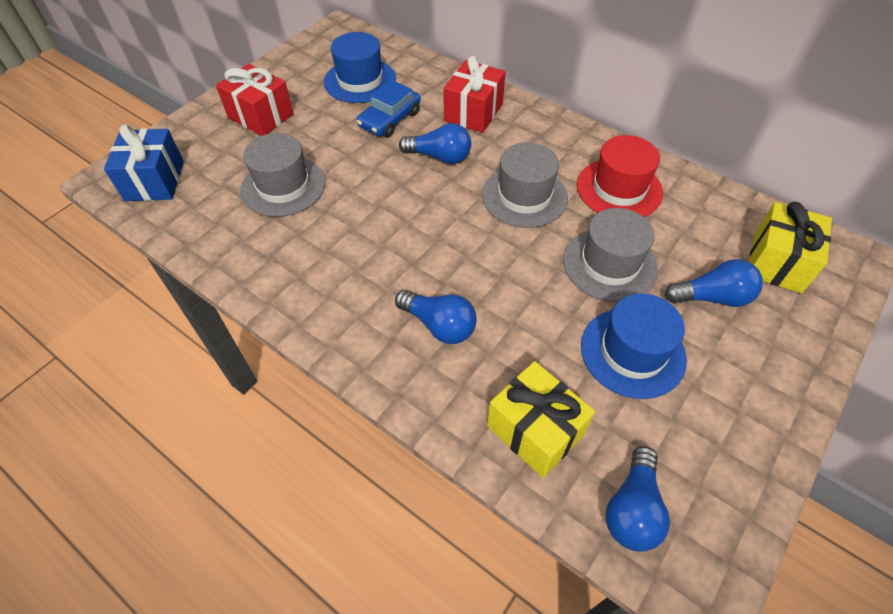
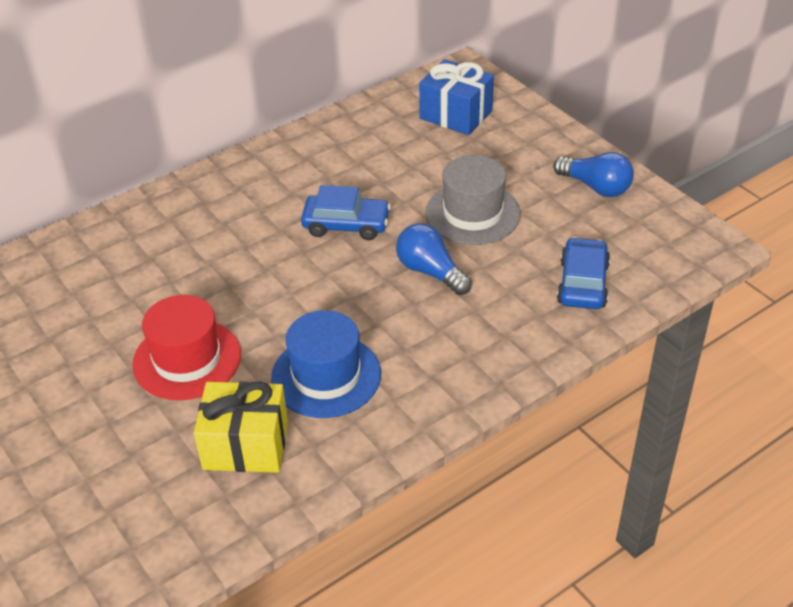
blue car: [357,80,421,138] = 1 -> [301,185,391,240] [557,237,610,309] = 2
blue hat: [324,32,396,103] [581,293,687,399] = 2 -> [271,310,381,418] = 1
blue light bulb: [395,290,477,344] [399,123,471,164] [605,446,670,552] [665,259,763,307] = 4 -> [396,223,472,295] [553,152,634,197] = 2
grey hat: [240,133,326,217] [482,142,568,228] [563,208,658,302] = 3 -> [425,155,521,245] = 1
red gift: [216,64,294,136] [443,56,506,133] = 2 -> none = 0
yellow gift: [487,361,595,478] [749,202,832,293] = 2 -> [194,381,288,473] = 1

